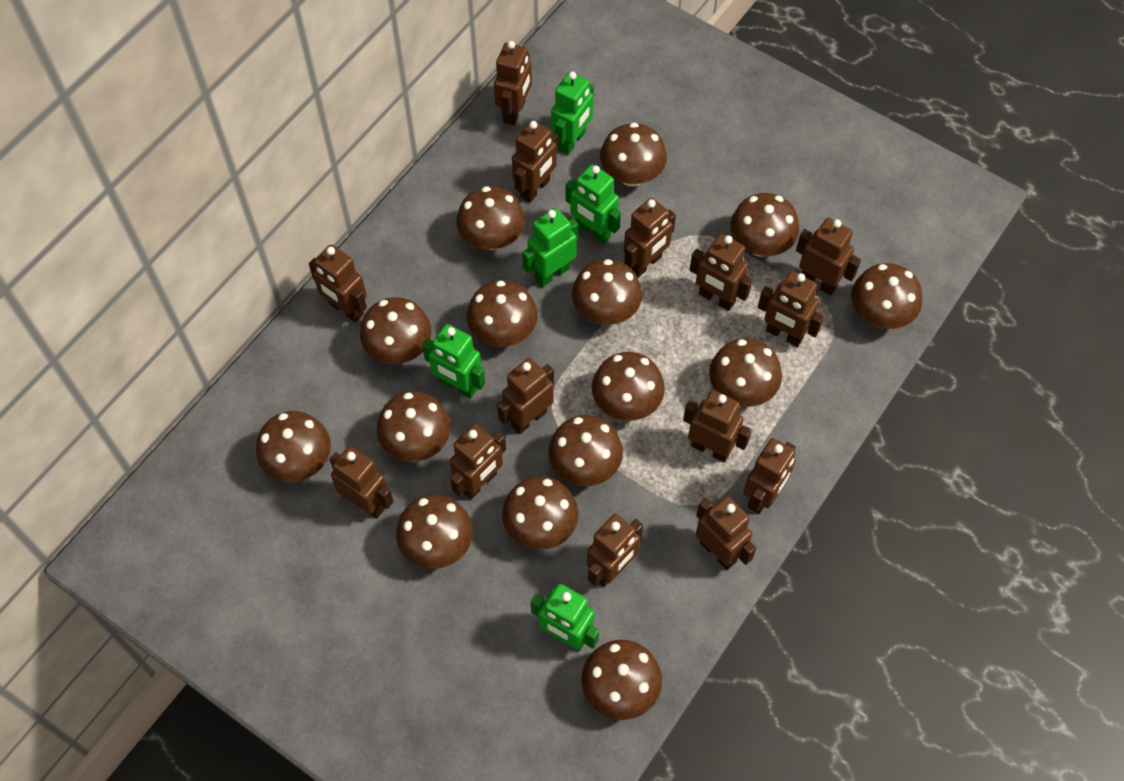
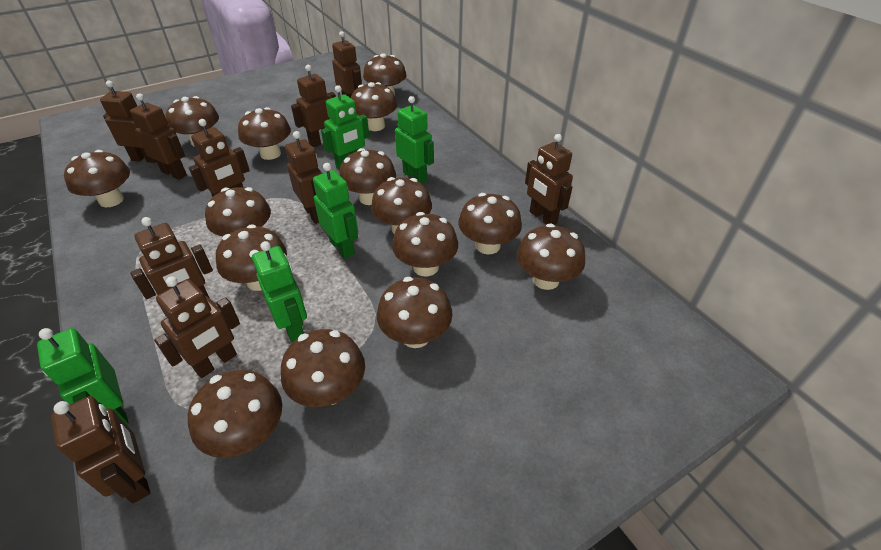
brown robot: [309,244,367,322] [330,446,393,518] [450,424,506,499] [494,41,532,125] [497,358,554,434] [512,120,558,202] [587,514,643,587] [624,198,676,278] [683,390,752,462] [689,234,752,311] [696,496,756,570] [743,438,796,514] [758,271,824,347] [796,218,861,295] = 14 -> [51,396,150,503] [100,81,156,163] [130,94,187,180] [130,217,213,299] [154,276,240,378] [189,119,250,197] [285,131,322,224] [291,65,336,148] [332,31,362,98] [525,134,573,225] = 10

